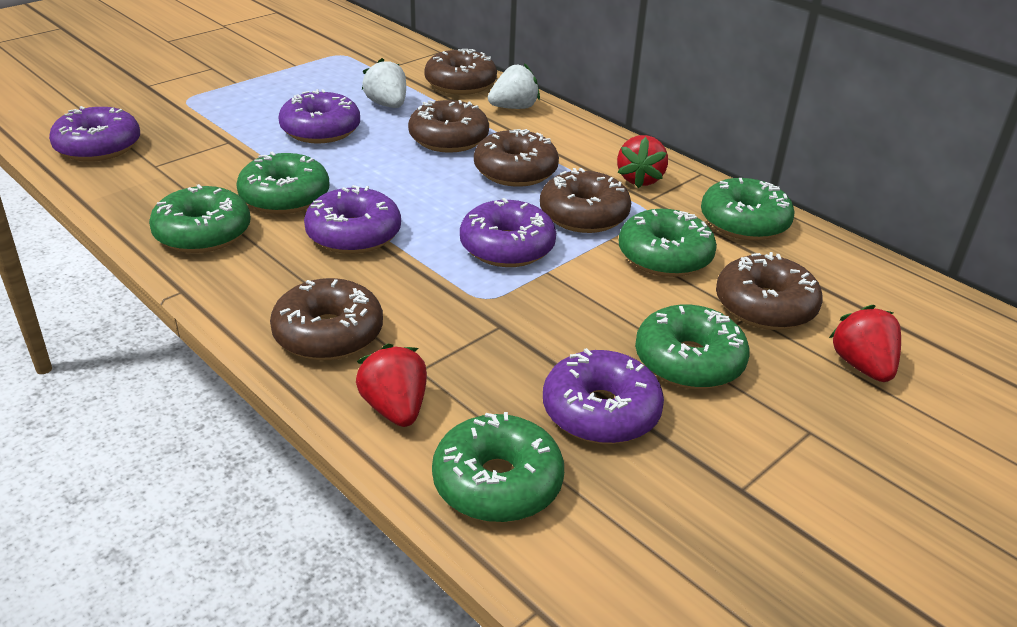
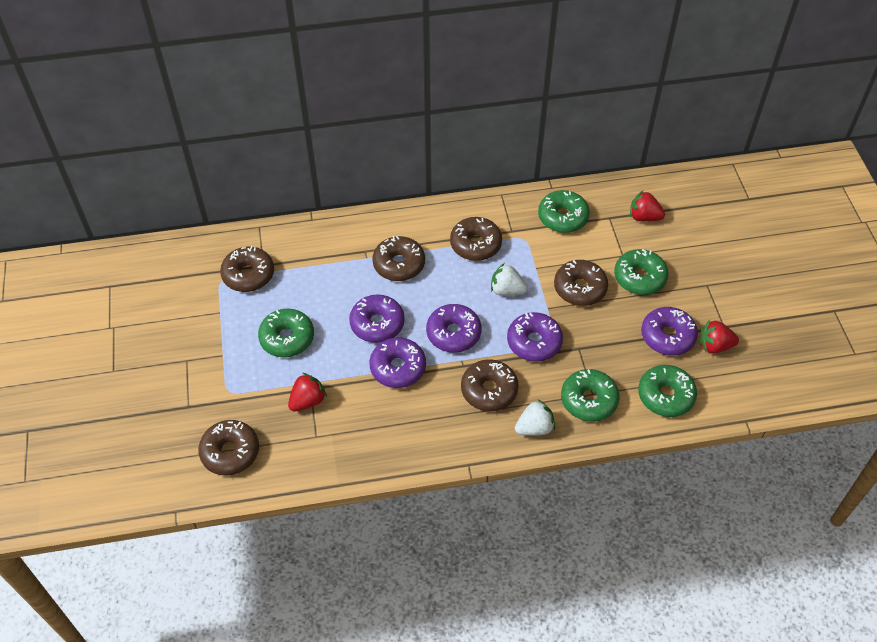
green donut: [149,184,251,253] [236,152,329,214] [432,412,564,523] [619,209,717,277] [635,304,750,389] [701,178,795,241] = 6 -> [258,308,314,358] [538,190,590,233] [561,369,619,422] [614,249,669,295] [638,365,697,417] = 5

